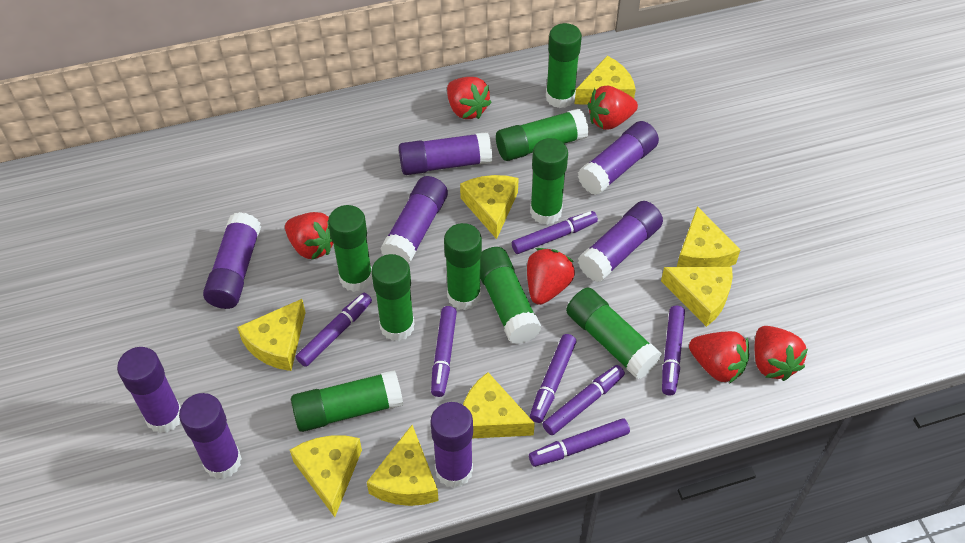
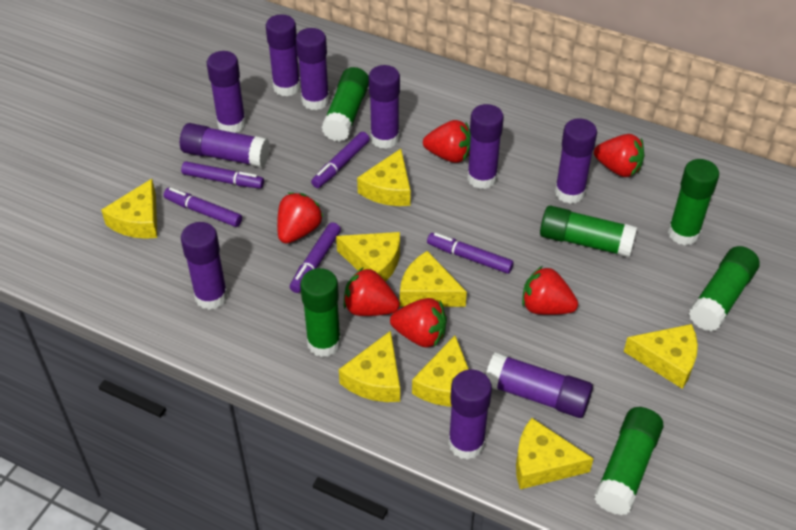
green glue stick: [291,370,403,432] [328,205,372,292] [371,254,415,341] [444,223,482,310] [480,247,541,344] [496,109,589,161] [530,138,568,225] [546,23,582,108] [566,288,662,380] = 9 -> [300,268,341,357] [322,67,369,142] [540,206,637,258] [594,407,664,515] [668,159,719,245] [689,246,760,331] = 6
purple glue stick: [117,347,181,433] [179,393,242,479] [203,212,261,309] [380,176,448,264] [399,132,492,175] [430,402,473,488] [578,121,659,195] [578,201,663,282] = 8 -> [180,123,270,168] [181,222,228,310] [207,51,246,133] [266,14,301,96] [296,28,330,110] [369,65,400,149] [448,369,492,460] [467,104,504,189] [486,352,593,418] [555,118,597,204] = 10
purple marker: [296,293,372,367] [431,306,457,397] [512,211,598,254] [529,418,630,467] [530,334,577,423] [543,365,625,435] [662,306,685,395] = 7 -> [164,187,242,227] [181,161,264,189] [290,222,341,293] [311,132,370,188] [427,233,514,274] = 5

